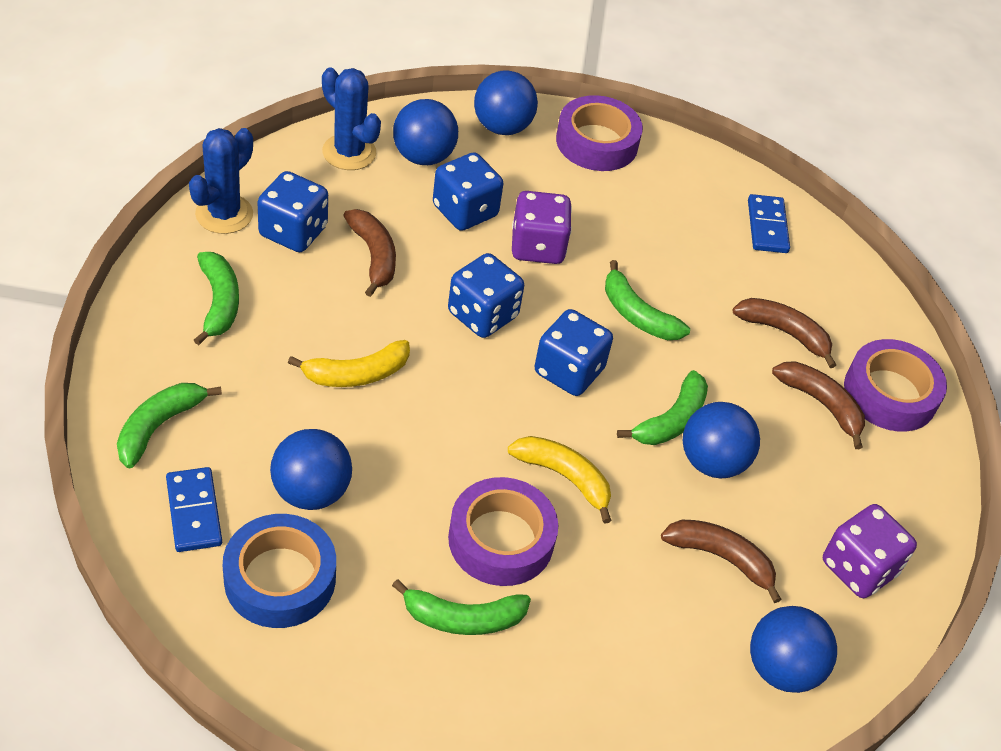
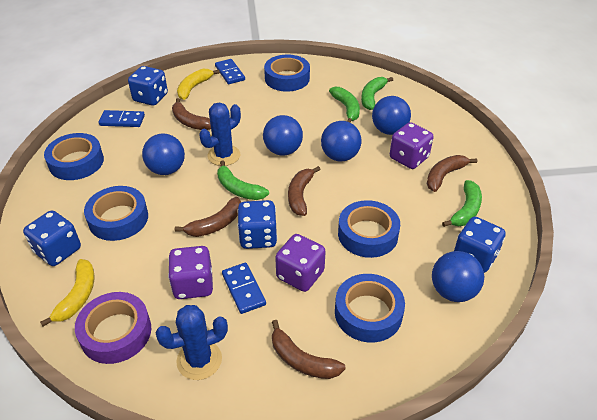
blue domino: [166,467,222,552] [748,194,790,253] = 2 -> [99,110,145,127] [215,59,245,84] [222,263,266,314] = 3
blue tape: [223,514,336,628] = 1 -> [44,133,104,180] [84,186,148,241] [264,54,310,92] [335,274,405,342] [338,200,400,258] = 5
brown banana: [343,209,396,297] [661,520,782,603] [732,298,836,368] [772,361,865,449] = 4 -> [172,98,211,130] [175,197,241,237] [272,320,346,379] [288,166,321,216] [427,155,477,192] = 5
green banana: [117,383,222,469] [194,252,239,345] [392,579,531,635] [605,260,690,340] [617,370,708,445] = 5 -> [217,160,269,200] [329,87,360,123] [361,77,393,110] [442,180,482,227] = 4
purple dice: [512,191,572,264] [823,504,917,598] = 2 -> [168,246,213,299] [275,234,326,292] [390,122,434,169] = 3
purple tape: [448,477,558,586] [556,95,643,171] [844,339,947,432] = 3 -> [75,292,151,364] = 1

